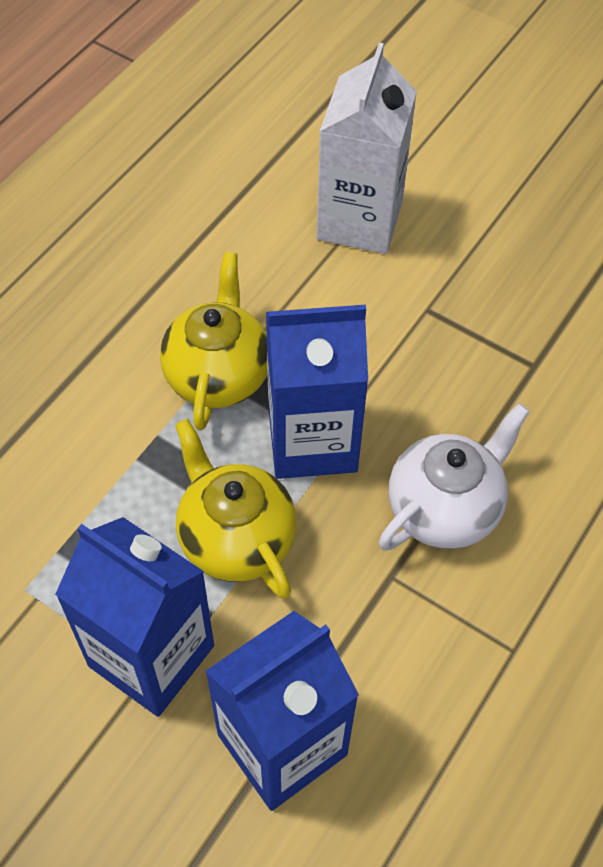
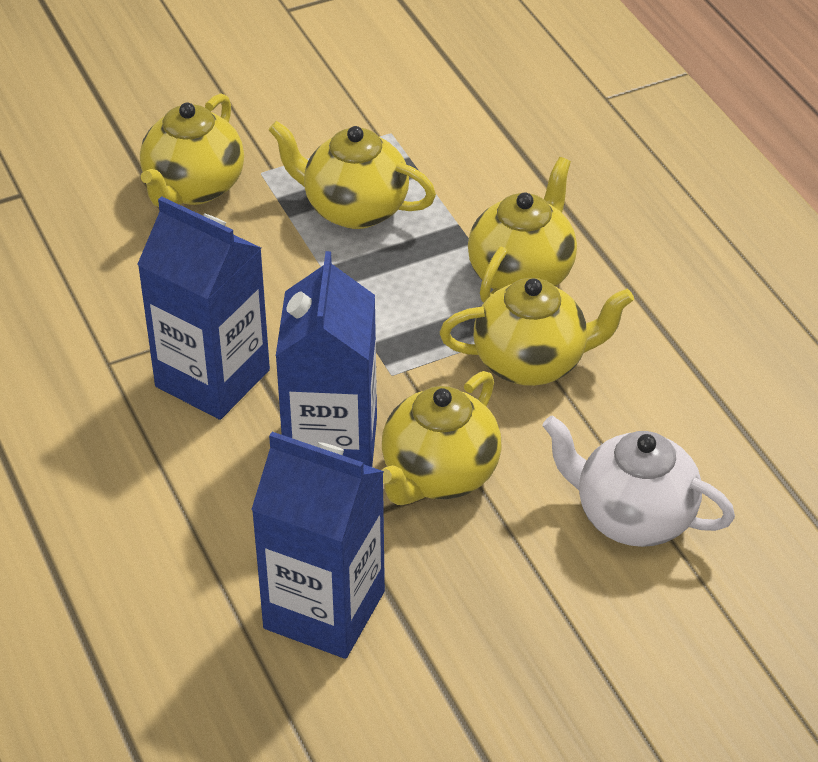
white carton: [316,43,417,254] = 1 -> none = 0
yellow teapot: [160,252,268,430] [175,419,297,599] = 2 -> [140,93,244,207] [268,121,436,229] [382,371,502,505] [440,278,634,386] [468,157,577,302] = 5

